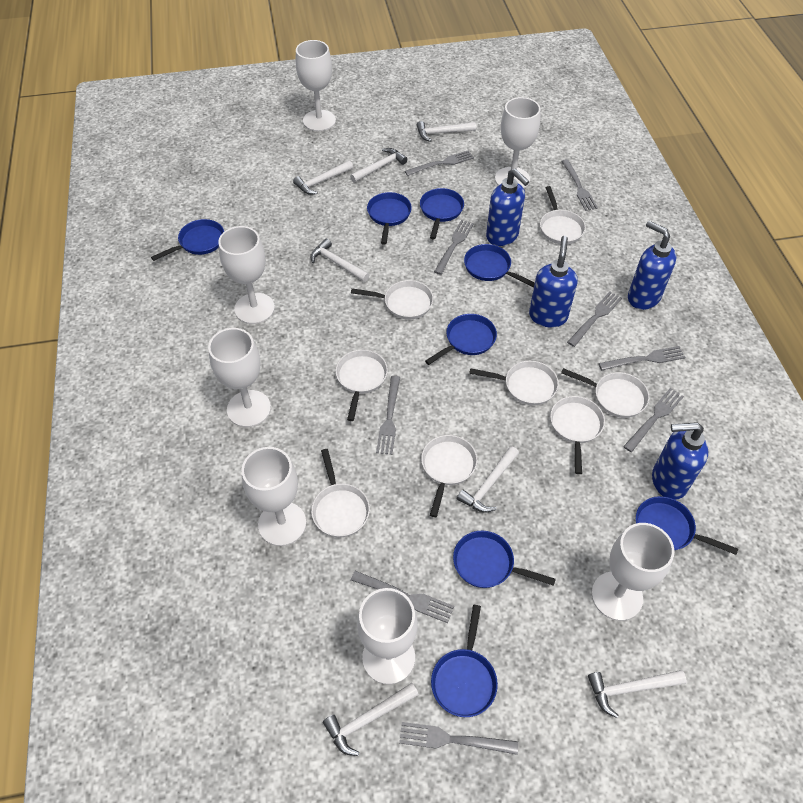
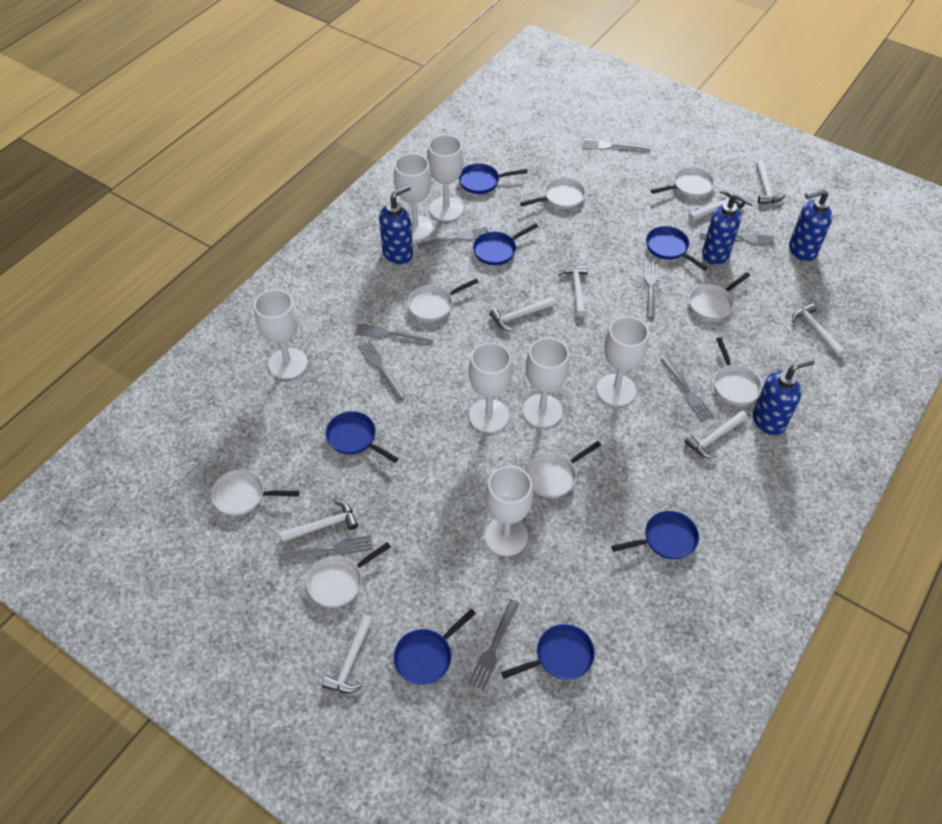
blue pan: [151,219,224,261] [367,192,412,245] [420,188,464,239] [425,314,497,365] [431,605,498,717] [453,530,556,588] [464,244,535,288] [636,496,738,555] = 8 -> [326,411,399,463] [393,609,476,685] [459,163,528,194] [473,223,538,265] [501,624,595,680] [611,511,699,560] [646,226,708,271] = 7
white hammer: [293,161,353,195] [310,238,369,282] [323,683,419,756] [350,148,407,183] [417,121,476,142] [457,446,519,513] [588,670,687,718] = 7 -> [280,500,358,542] [322,614,373,693] [490,297,555,331] [559,265,588,317] [684,411,748,458] [688,190,745,222] [756,160,786,204] [792,303,845,357] = 8

